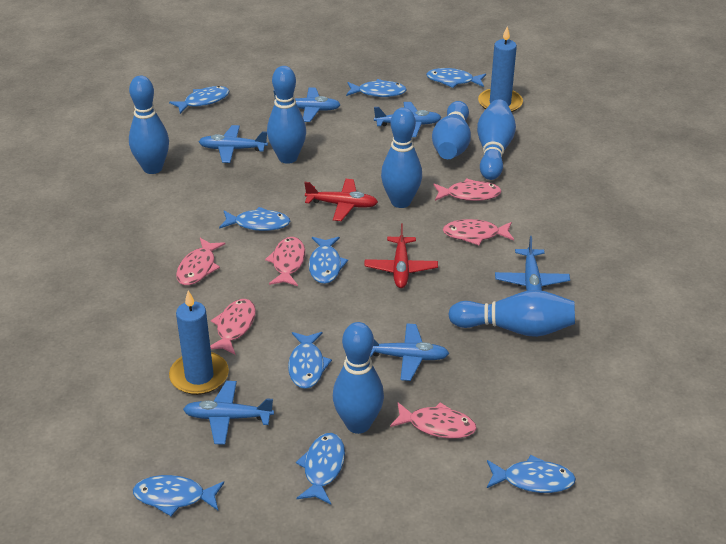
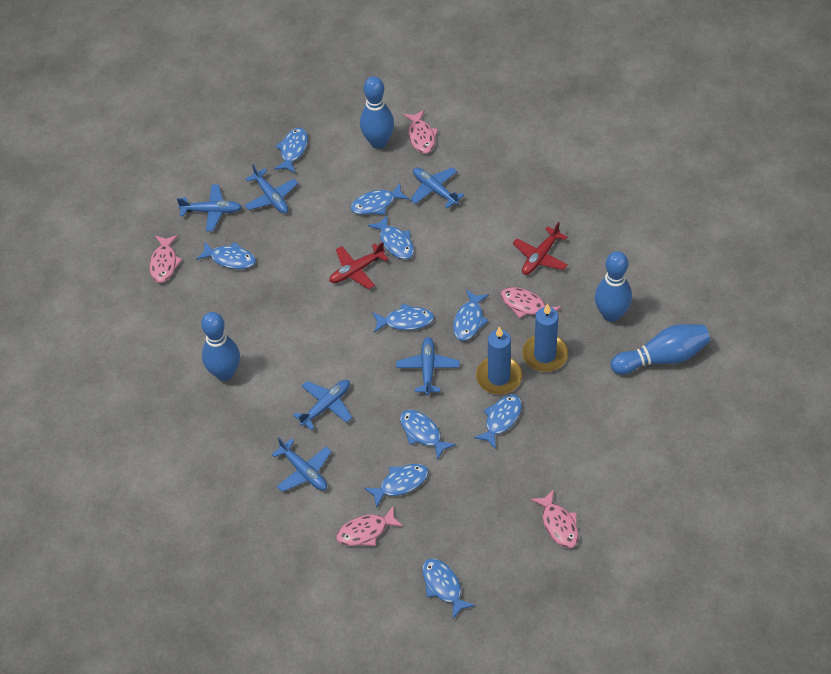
blue bowling pin: [129,76,169,174] [267,66,306,164] [333,322,384,434] [381,107,422,208] [432,101,471,159] [448,290,575,337] [477,100,516,180] = 7 -> [201,312,240,381] [360,76,394,149] [595,251,632,322] [611,324,710,375] = 4
blue fish: [133,475,224,516] [169,86,230,114] [219,207,290,231] [288,332,332,389] [296,433,345,504] [309,237,348,284] [346,79,407,97] [426,68,486,88] [487,455,576,493] = 9 -> [196,241,256,269] [274,128,308,173] [351,183,409,215] [364,464,429,508] [368,215,414,259] [372,303,434,333] [400,410,456,460] [422,558,475,619] [453,290,489,341] [474,394,522,449] = 10
pink fish: [176,238,226,285] [210,299,256,355] [265,237,305,286] [390,402,476,439] [433,178,502,201] [443,219,514,245] = 6 -> [149,235,183,283] [336,506,404,546] [403,110,438,153] [501,287,561,318] [531,489,579,548] = 5

